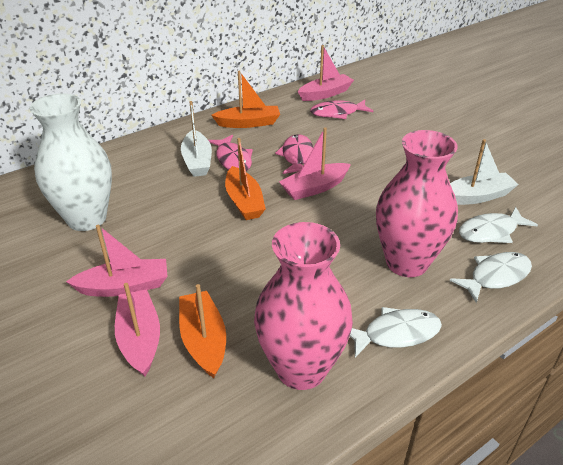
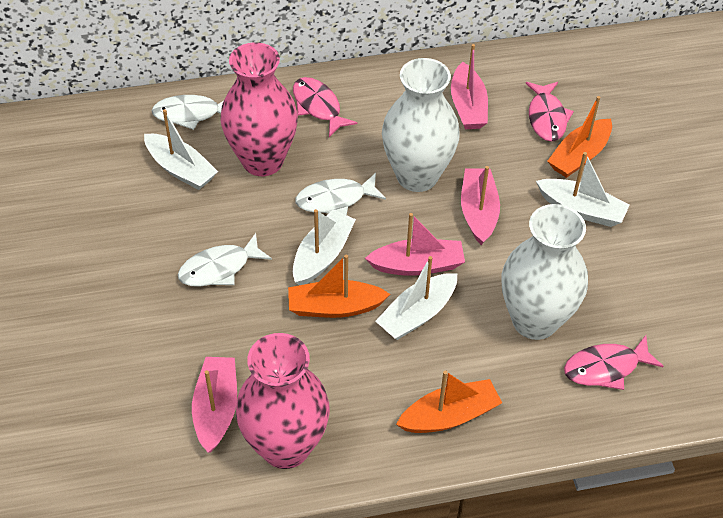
white boat: [181,101,212,177] [450,139,519,205] = 2 -> [144,109,218,190] [293,209,356,285] [375,256,457,340] [536,152,630,227] = 4
white vase: [29,93,112,231] = 1 -> [382,58,460,192] [502,204,588,340] = 2

